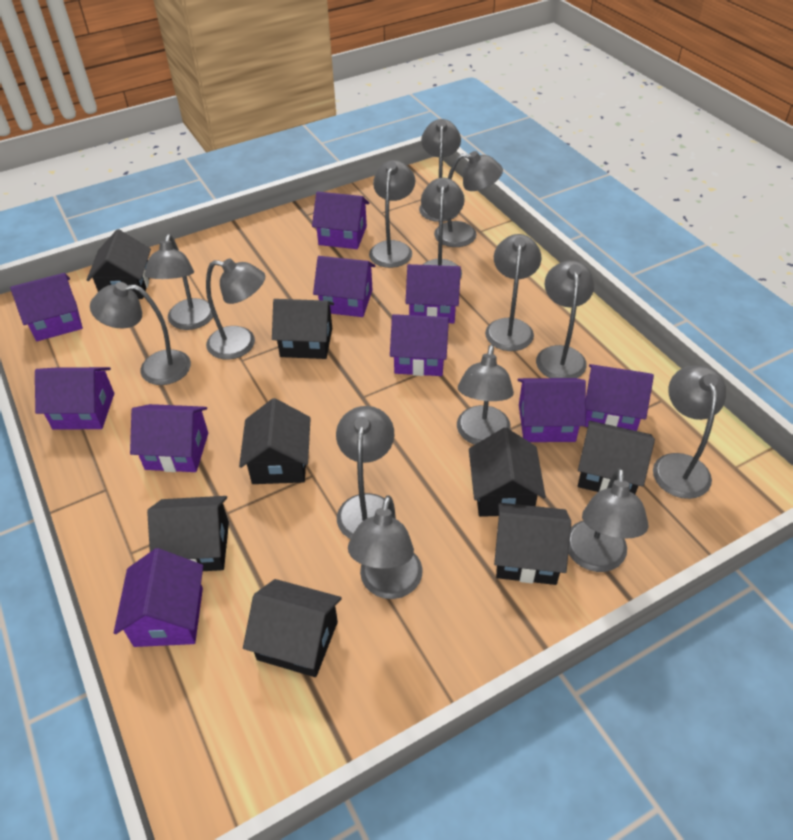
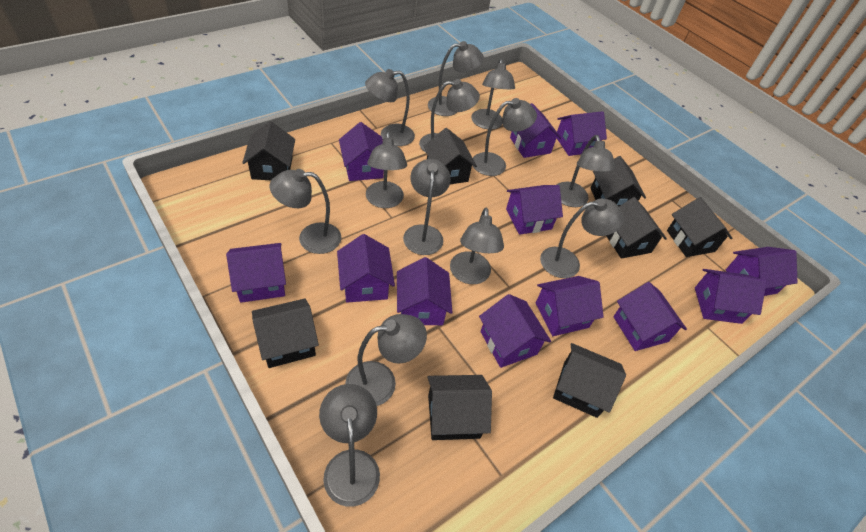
grey lamp: [90,282,191,385] [145,234,213,330] [206,258,265,360] [336,406,394,539] [348,495,423,599] [369,160,415,268] [419,119,461,222] [421,178,465,279] [434,151,503,247] [457,345,514,445] [485,234,542,351] [536,260,594,378] [568,468,649,572] [653,366,726,499] = 14 -> [270,169,341,254] [319,384,380,507] [345,314,427,406] [365,69,415,146] [366,131,407,208] [403,159,451,255] [419,79,480,153] [428,41,484,116] [450,208,504,284] [471,59,515,129] [472,98,537,176] [540,198,624,278] [557,135,615,207] = 13
purple house: [10,273,83,341] [35,367,114,429] [114,548,203,647] [130,404,208,472] [312,192,369,249] [313,256,375,317] [390,314,449,376] [405,264,461,323] [518,378,586,442] [584,364,654,431] = 10 -> [226,243,286,303] [337,234,395,303] [339,122,384,181] [397,257,453,325] [479,294,551,368] [506,185,563,235] [510,103,561,158] [536,276,604,336] [557,111,607,156] [613,282,687,351] [695,269,767,324] [726,247,798,296] = 12

